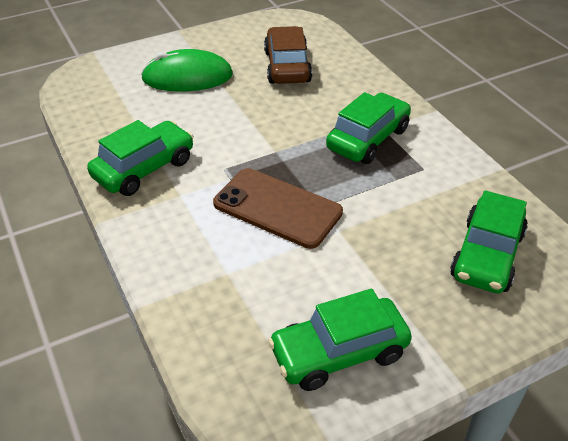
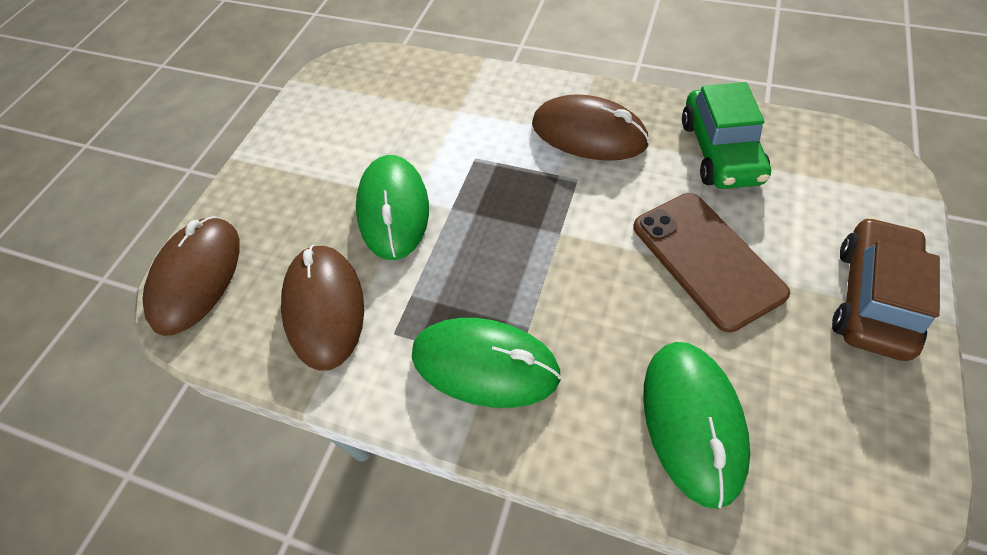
brown mouse: none = 0 -> [143,216,240,336] [281,244,364,371] [532,94,650,161] = 3
green car: [87,120,194,196] [268,289,412,391] [326,92,411,164] [450,190,528,293] = 4 -> [682,82,771,189] = 1
green mouse: [141,49,233,92] = 1 -> [356,155,429,260] [412,318,561,408] [643,342,750,509] = 3

